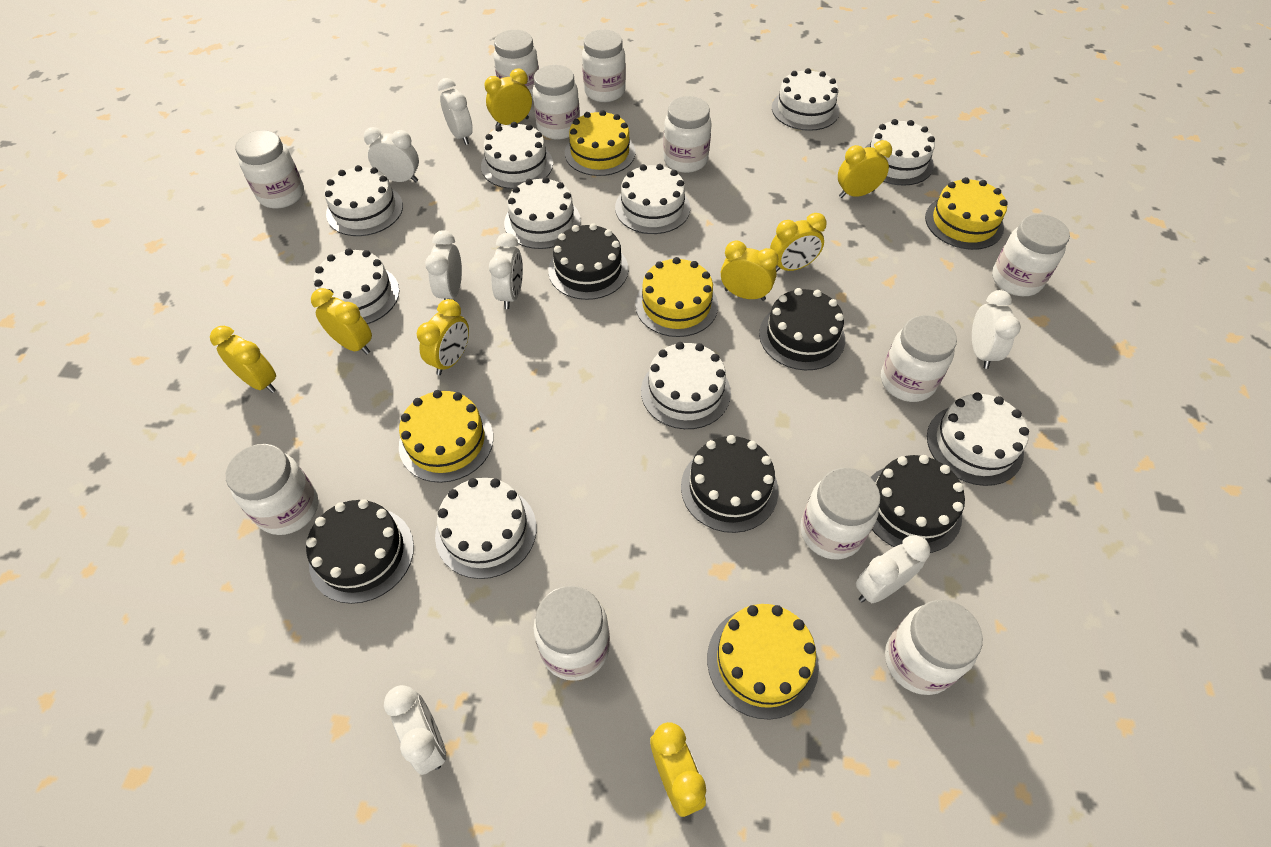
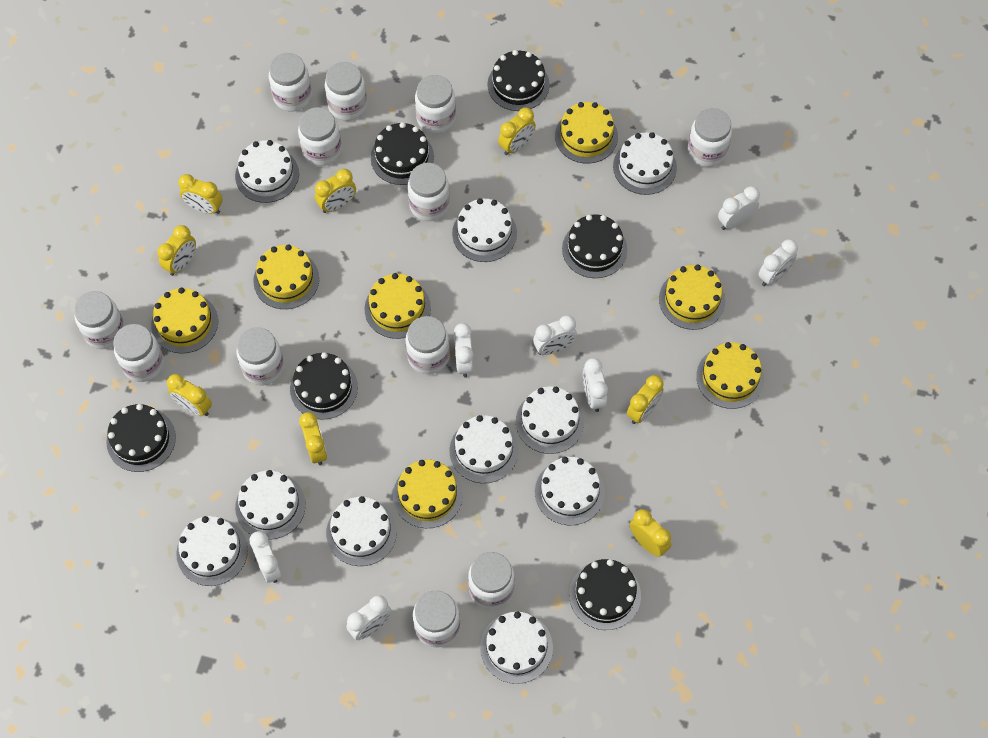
black cake: [306,499,414,604] [548,223,628,300] [681,435,779,533] [759,288,845,370] [871,455,965,553] = 5 -> [106,404,176,472] [290,352,358,420] [371,122,434,185] [487,50,550,111] [562,214,627,278] [569,559,641,630] = 6
white jar: [226,444,318,535] [235,130,304,208] [494,30,539,99] [533,65,580,140] [534,586,610,681] [582,29,626,102] [663,96,711,173] [800,468,880,559] [881,315,957,402] [885,600,983,695] [992,214,1070,296] = 11 -> [74,291,125,349] [113,324,164,382] [236,327,284,386] [269,53,312,112] [298,107,342,166] [325,62,367,121] [405,316,450,374] [408,163,450,221] [413,591,460,648] [415,75,456,134] [468,552,515,609] [688,108,732,167] = 12
yellow cake: [399,390,493,483] [565,110,635,176] [635,257,718,337] [707,604,819,719] [925,177,1008,250] = 5 -> [151,287,218,353] [253,245,319,309] [364,273,431,339] [393,459,463,528] [555,102,618,163] [659,264,725,330] [696,342,764,409] = 7

